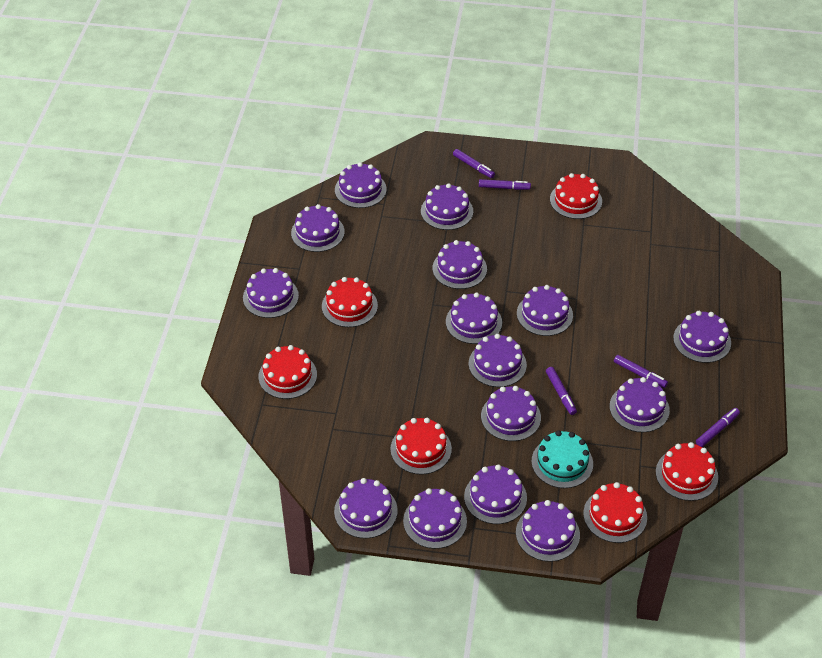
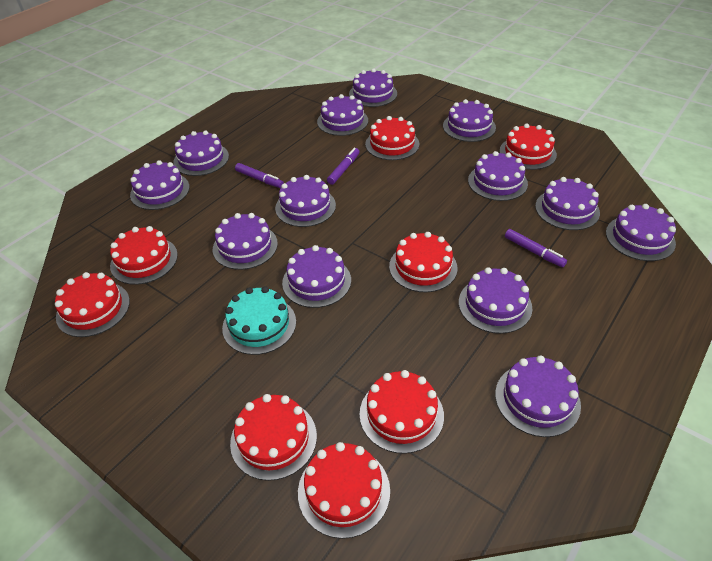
purple cake: [243,268,299,318] [291,204,345,252] [334,478,398,538] [335,162,387,208] [403,488,467,549] [421,183,473,230] [432,240,487,289] [446,292,502,344] [464,464,527,524] [469,334,527,387] [481,386,541,441] [516,500,580,562] [517,285,573,336] [610,377,670,433] [673,311,731,363] = 15 -> [130,160,190,210] [173,130,229,176] [213,213,278,270] [275,175,336,227] [282,245,351,308] [317,94,368,136] [349,69,397,107] [443,99,496,142] [459,267,532,334] [468,151,528,201] [495,355,581,437] [535,177,600,230] [606,204,676,261] = 13
purple marker: [453,149,495,178] [479,179,531,190] [546,367,577,415] [614,355,668,388] [696,408,740,447] = 5 -> [235,163,284,188] [327,148,360,185] [505,229,567,267] = 3
red cake: [259,345,317,399] [322,277,378,327] [390,418,452,474] [550,173,602,219] [583,482,647,543] [656,442,718,501] = 6 -> [55,272,130,337] [110,226,178,285] [230,394,317,481] [298,442,390,539] [360,370,444,454] [365,116,419,160] [389,232,458,292] [500,124,557,170] = 8

